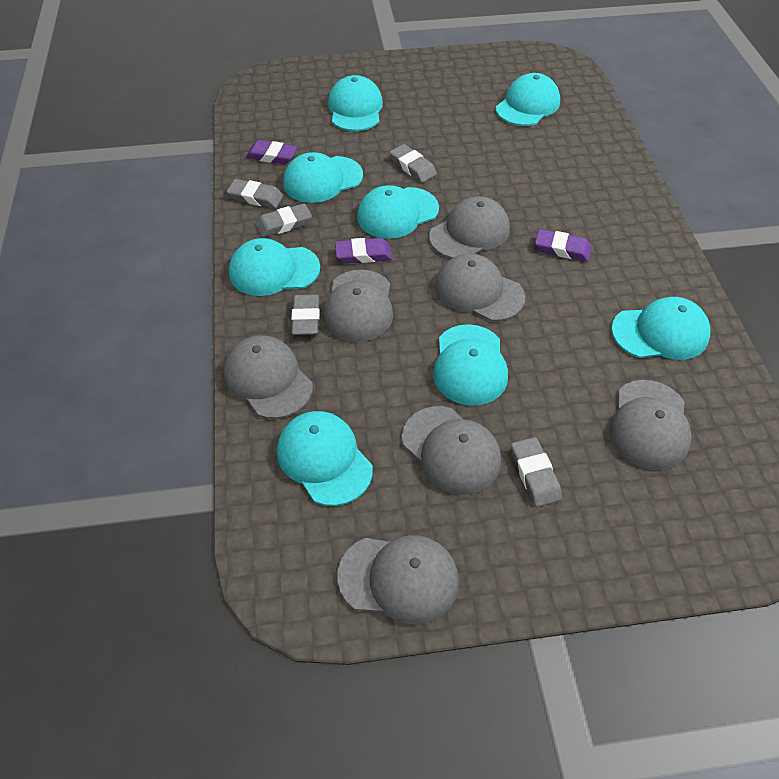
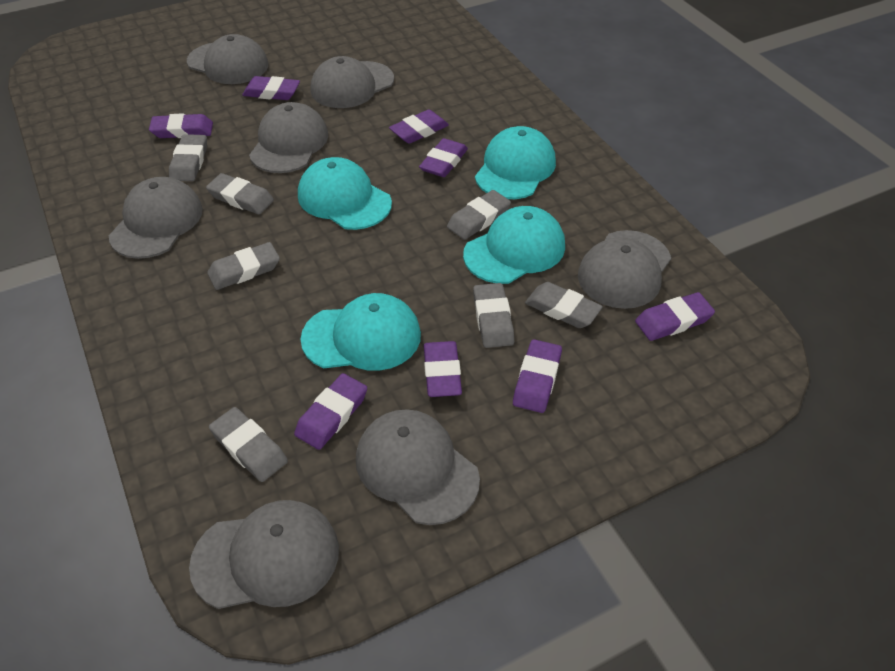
grey eraser: [227,179,283,208] [256,203,312,237] [291,294,320,335] [389,144,437,183] [511,437,562,507] = 5 -> [169,134,207,181] [206,173,274,214] [207,242,280,290] [209,407,288,482] [447,190,511,240] [473,283,514,348] [525,282,603,328] = 7
purple eraser: [246,140,297,164] [335,238,392,263] [535,229,592,261] = 3 -> [149,113,213,138] [242,76,300,100] [294,373,367,450] [389,109,449,144] [419,138,468,177] [424,341,462,397] [513,339,562,413] [635,292,715,341] = 8
turquoise cap: [229,238,320,296] [277,411,373,506] [283,152,363,203] [328,75,383,131] [357,185,439,239] [433,324,508,406] [496,73,560,126] [611,297,711,360] = 8 -> [298,157,392,230] [300,293,421,371] [463,206,565,284] [475,126,556,199] = 4

